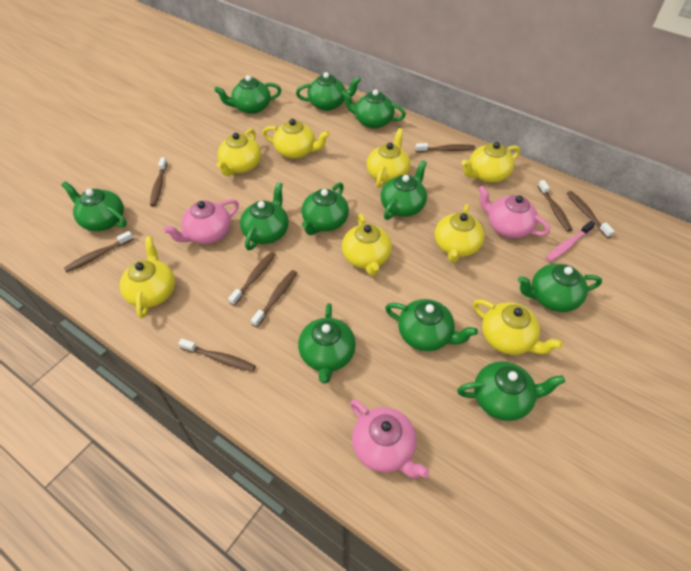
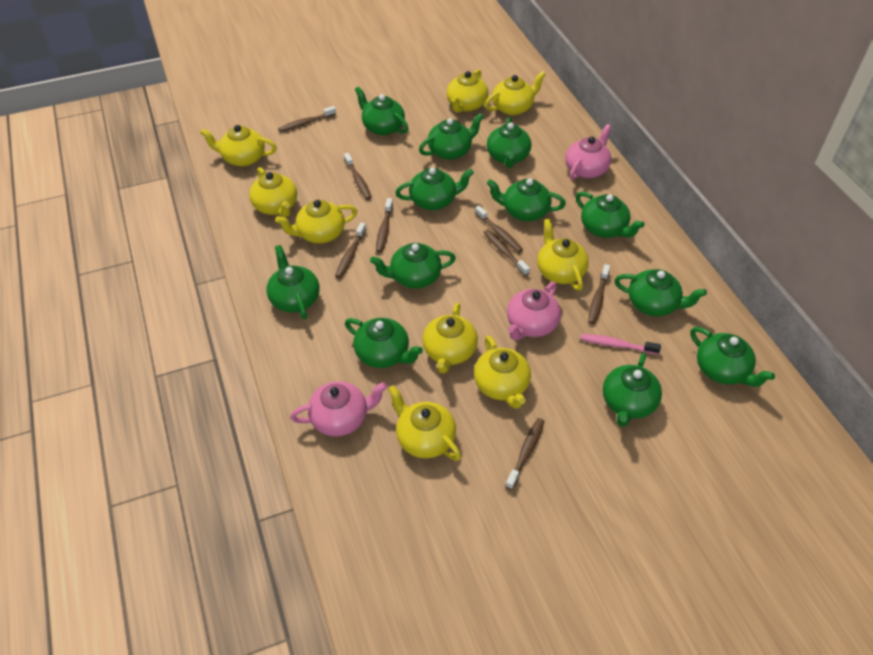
green teapot: [62,181,127,231] [214,75,281,114] [240,182,289,251] [296,72,361,111] [298,303,356,383] [302,182,349,235] [341,89,406,128] [381,160,427,220] [385,299,478,351] [457,361,565,421] [518,264,602,312] = 11 -> [266,245,320,319] [345,318,423,368] [355,86,408,135] [370,243,456,289] [395,167,474,210] [419,113,484,160] [487,117,531,168] [487,178,566,221] [576,192,645,238] [603,353,662,427] [614,269,707,316] [690,327,775,387] = 12
yellow teapot: [120,237,175,319] [217,129,261,176] [262,119,330,159] [342,214,392,276] [367,128,411,188] [435,204,485,263] [462,142,520,183] [473,299,563,355] = 8 -> [200,125,277,166] [249,167,297,217] [275,200,357,243] [388,385,461,461] [422,302,478,373] [446,69,488,113] [474,336,531,409] [485,71,546,115] [537,219,589,291] = 9

